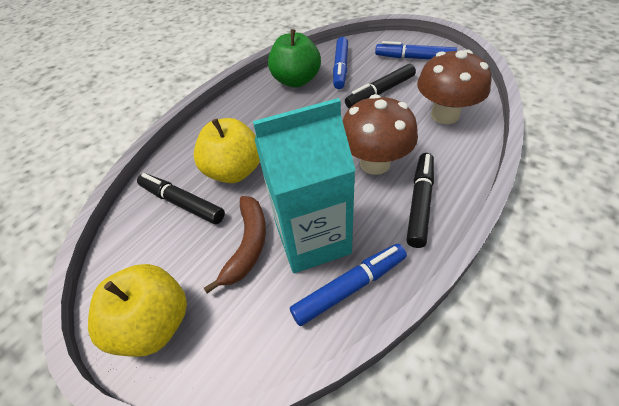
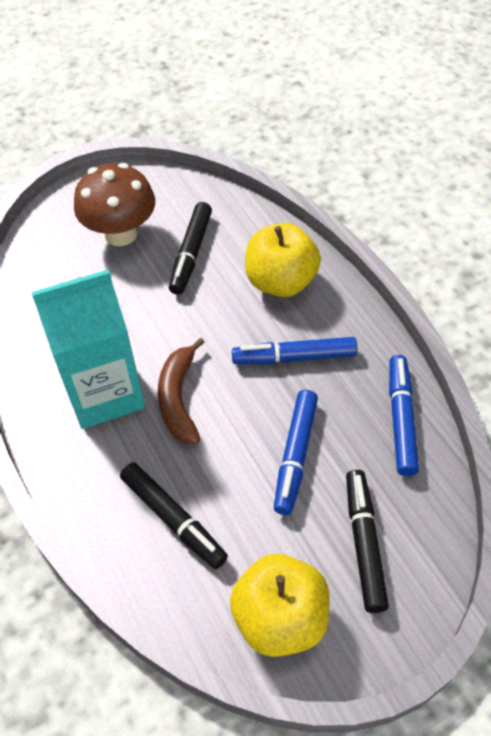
brown mushroom: [343,94,418,175] [417,50,492,124] = 2 -> [74,163,155,246] = 1
green apple: [268,29,321,87] = 1 -> none = 0

